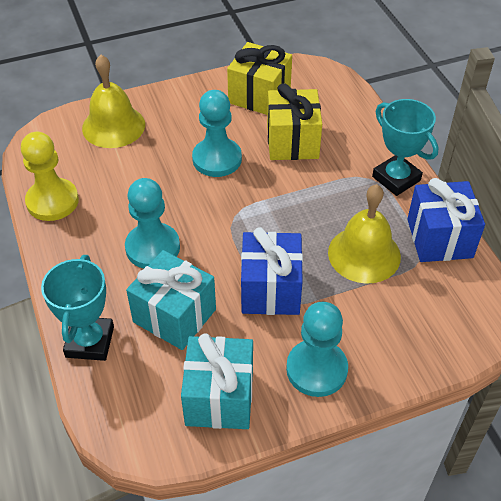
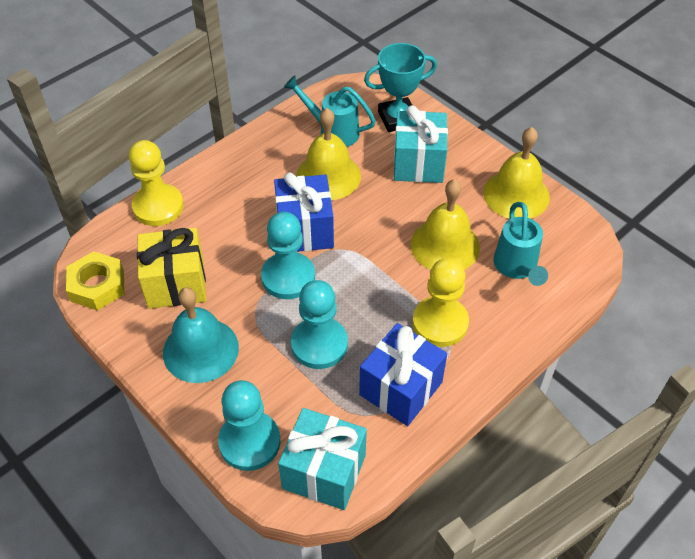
turquoise bell: none = 0 -> [163,287,239,383] = 1
turquoise trophy: [41,255,114,361] [372,99,438,196] = 2 -> [364,43,437,132] = 1
turquoise watering can: none = 0 -> [284,75,376,147] [493,202,548,286] = 2
yellow bell: [82,55,145,148] [328,184,401,284] = 2 -> [296,108,361,200] [410,179,480,270] [483,127,550,219] = 3
yellow gift: [227,42,292,115] [267,83,322,160] = 2 -> [137,228,206,309] = 1
yellow nut: none = 0 -> [66,251,124,311] = 1
yellow pawn: [21,132,79,221] = 1 -> [129,140,184,226] [413,258,469,347] = 2

